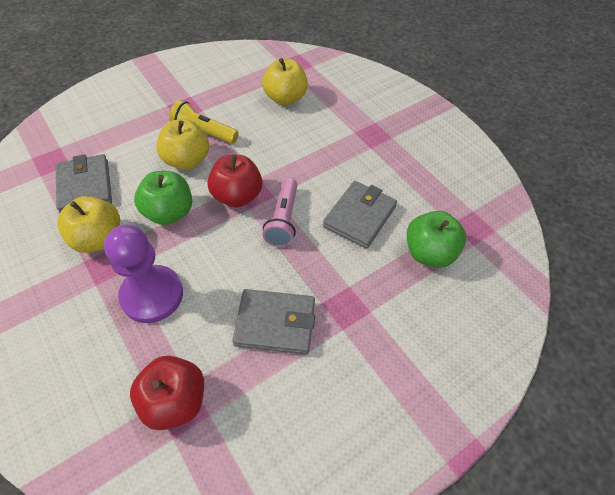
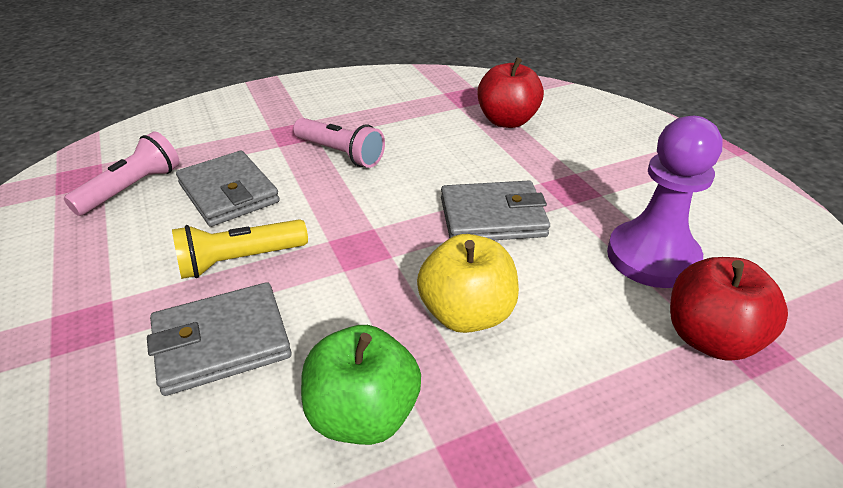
green apple: [134,171,192,225] [407,211,466,267] = 2 -> [301,325,421,445] = 1
pink flashlight: [262,177,297,247] = 1 -> [64,131,179,216] [293,118,385,168] = 2
yellow apple: [57,196,120,253] [156,119,209,170] [262,58,308,105] = 3 -> [417,234,519,333] = 1

